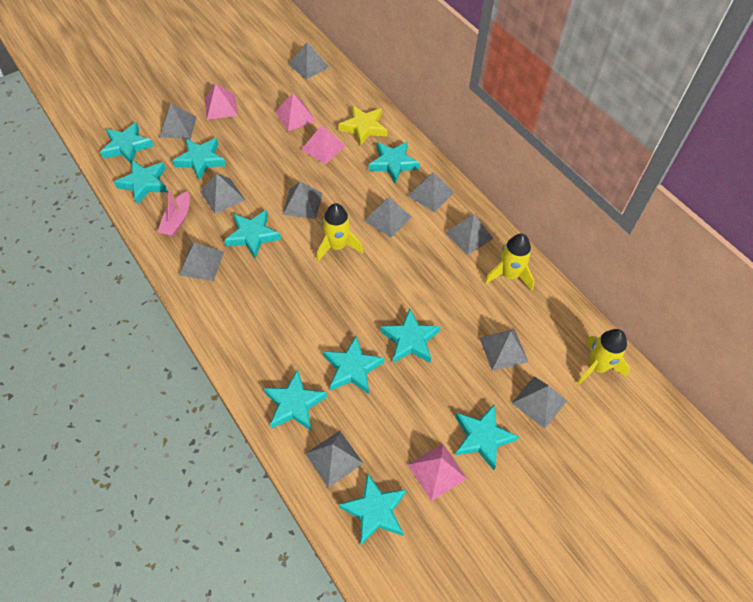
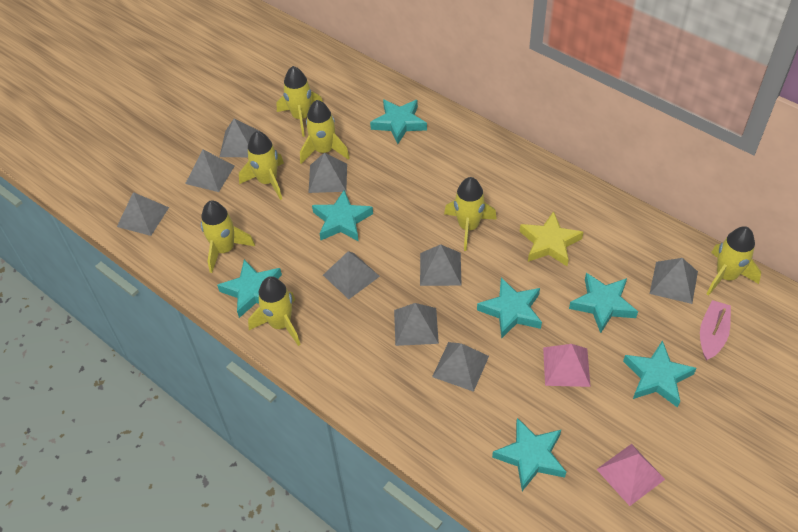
grey pyramid: [159,104,197,139] [179,243,224,281] [200,174,245,214] [283,181,323,219] [289,42,329,79] [305,431,364,488] [364,197,411,238] [408,172,454,213] [445,214,494,255] [479,329,528,371] [512,376,567,429] = 11 -> [117,192,169,236] [185,150,235,192] [219,119,261,157] [308,153,347,193] [323,251,380,299] [394,303,439,346] [420,244,462,286] [432,342,489,392] [650,258,698,304] = 9
pink pyramid: [205,83,238,120] [275,93,316,131] [301,125,345,164] [408,444,467,501] = 4 -> [543,344,591,387] [596,444,665,506] = 2
turquoise star: [100,122,154,165] [114,160,168,205] [173,138,226,180] [224,210,281,258] [263,370,327,431] [323,336,384,394] [339,473,406,545] [369,141,420,184] [380,309,441,363] [455,405,519,470] = 10 -> [217,259,282,318] [312,190,373,242] [370,99,427,144] [477,278,542,339] [492,418,566,491] [569,273,638,333] [623,340,697,408] = 7
yellow rocket: [317,203,363,261] [484,233,535,290] [577,329,630,385] = 3 -> [201,201,255,273] [239,131,284,200] [248,276,301,346] [277,66,323,137] [300,100,350,164] [444,177,497,251] [707,226,761,296] = 7

